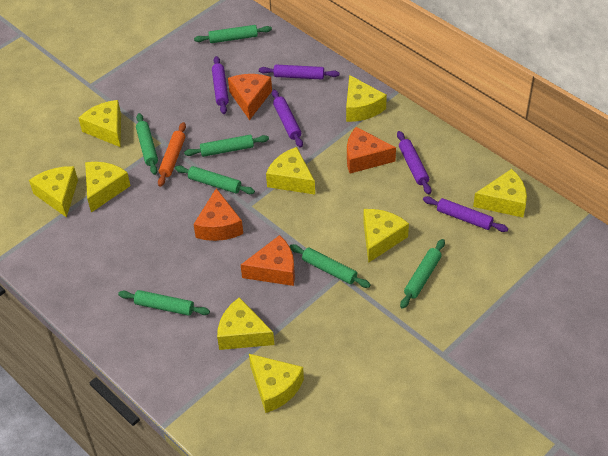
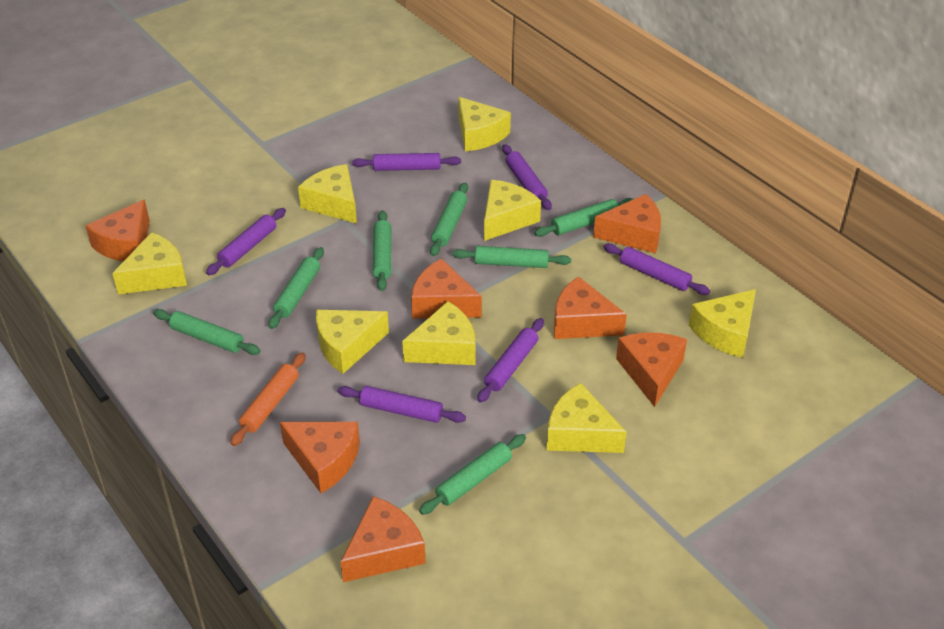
orange cheese: [193,188,243,241] [228,74,272,120] [241,235,295,286] [347,127,396,174] = 4 -> [85,199,150,261] [280,422,360,493] [340,496,426,582] [411,258,482,319] [554,277,627,339] [593,194,661,253] [616,332,687,407] = 7
purple rolling pin: [212,56,229,114] [259,65,339,80] [272,89,303,148] [397,131,432,194] [423,196,508,232] = 5 -> [206,208,286,275] [338,386,466,423] [352,153,461,171] [477,318,544,403] [502,144,552,210] [603,243,710,295] = 6
yellow cheese: [29,166,78,218] [79,100,121,147] [85,162,130,212] [217,297,274,350] [249,354,304,413] [266,147,315,195] [346,75,387,122] [363,209,409,263] [473,169,527,217] = 9 -> [112,232,187,294] [298,164,357,224] [316,310,389,374] [402,301,475,365] [458,97,511,151] [484,180,541,241] [546,383,627,453] [689,289,756,358] = 8

